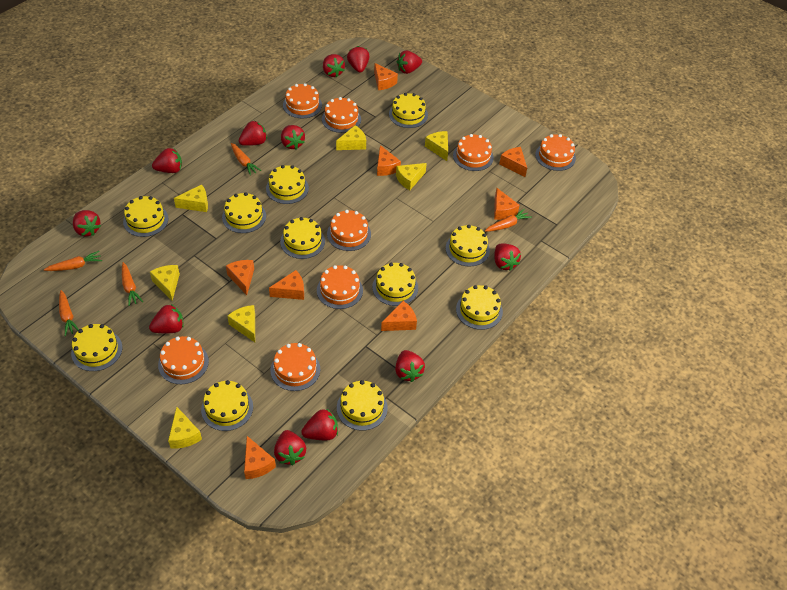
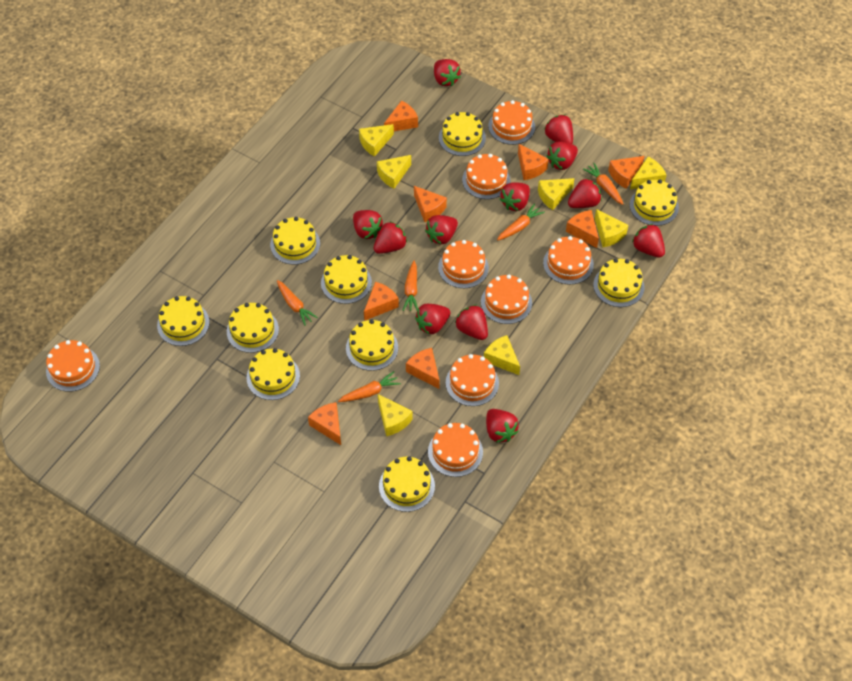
yellow cake: [71,324,122,371] [123,196,168,237] [201,380,253,431] [222,193,266,233] [266,165,309,204] [280,217,325,259] [337,380,388,431] [372,263,418,306] [389,93,428,128] [446,225,490,267] [456,285,503,330] = 11 -> [157,296,209,346] [227,303,279,353] [247,348,300,400] [270,217,320,265] [321,255,372,304] [346,320,398,371] [379,456,435,512] [439,112,486,156] [593,258,645,307] [630,180,679,226] = 10

